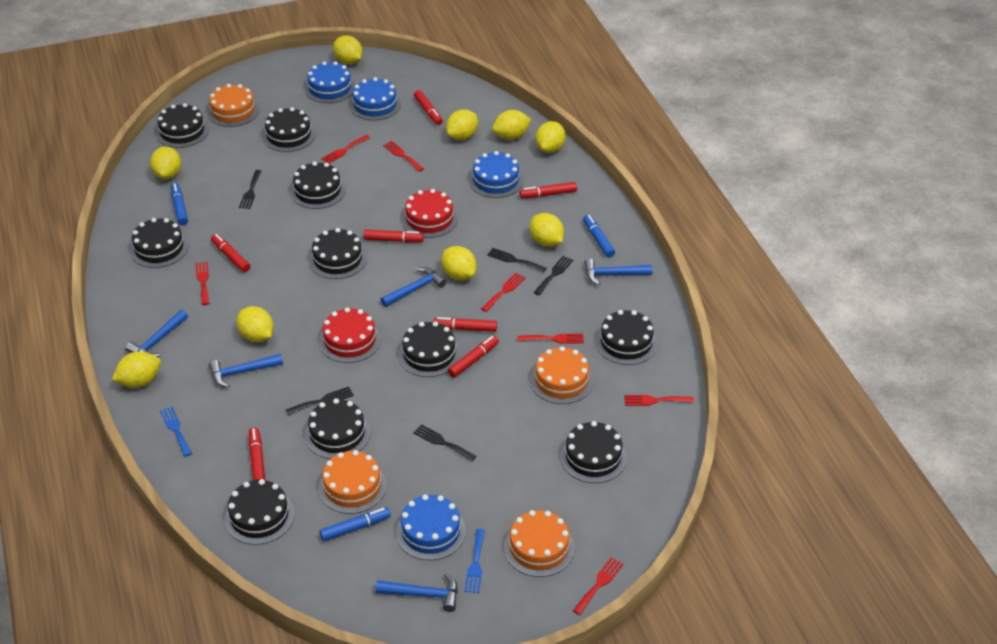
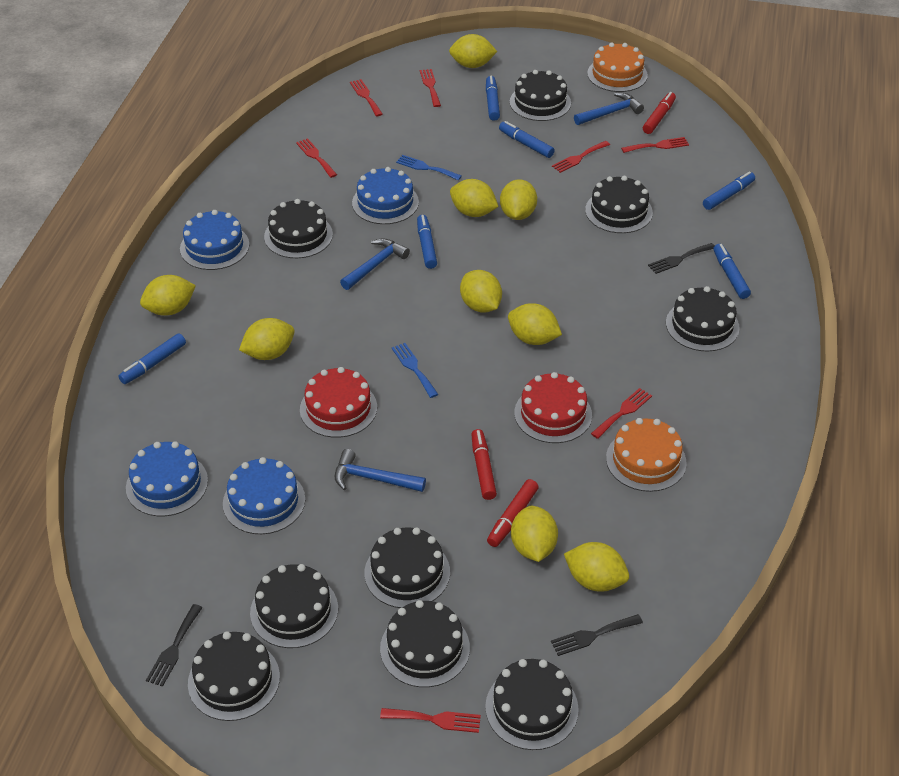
black cake: [130,218,189,268] [155,103,209,148] [224,479,294,545] [262,107,315,152] [290,162,346,209] [304,398,370,459] [309,228,367,279] [398,321,461,377] [560,421,627,483] [595,310,657,365] = 10 -> [188,631,280,721] [250,564,338,648] [264,199,333,258] [364,527,450,608] [380,600,470,687] [485,659,579,750] [510,70,571,121] [585,176,653,233] [666,286,740,351] = 9
black fork: [239,170,262,209] [286,387,354,415] [413,424,476,461] [487,248,547,272] [534,256,573,295] = 5 -> [146,604,203,687] [551,614,643,656] [648,243,715,274] = 3
blue hammer: [125,310,188,357] [209,354,283,388] [375,573,458,612] [380,267,446,307] [584,258,652,285] = 5 -> [334,449,426,492] [340,238,410,290] [574,93,644,125] = 3
blue marker: [171,183,188,225] [319,507,391,541] [583,215,615,258] = 3 -> [119,333,186,384] [417,215,437,269] [486,76,500,121] [499,121,555,158] [703,172,755,210] [713,244,751,299] = 6
orange cake: [207,84,259,127] [318,450,387,514] [504,510,575,577] [530,346,593,404] = 4 -> [587,42,648,92] [606,418,686,492] = 2
red marker: [211,234,250,272] [249,427,265,481] [363,229,424,242] [414,90,443,125] [433,317,497,332] [448,336,499,378] [520,182,577,198] = 7 -> [471,429,497,500] [487,479,539,547] [643,92,676,134] = 3

